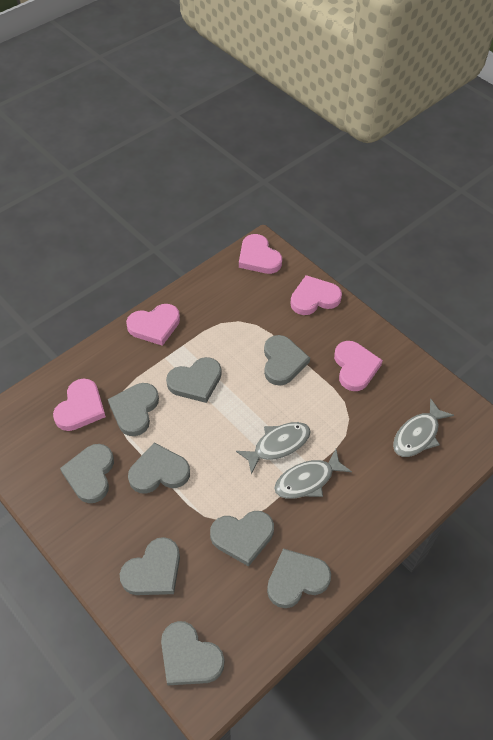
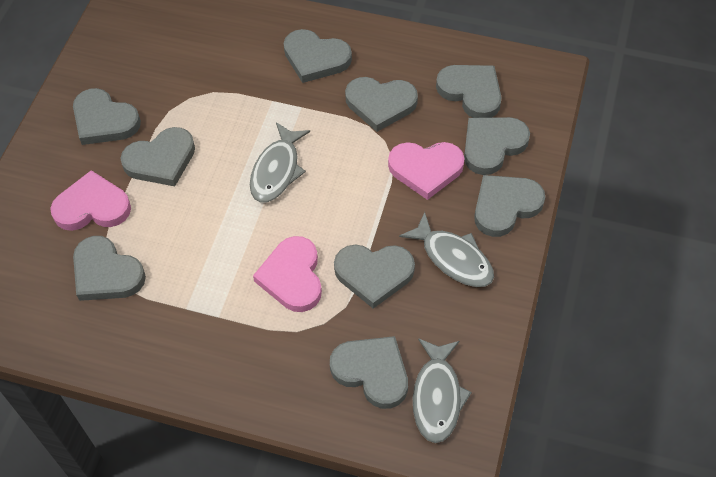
grey heart: [60,444,114,503] [108,383,159,436] [120,537,180,595] [128,443,190,493] [161,621,224,685] [166,357,222,403] [210,511,274,567] [264,335,310,386] [267,549,331,608] = 9 -> [73,88,141,145] [73,236,146,301] [120,127,195,186] [284,29,352,83] [330,336,408,409] [334,245,415,309] [345,77,418,132] [436,65,501,118] [464,117,530,175] [474,175,545,237] = 10
pink heart: [53,379,106,431] [126,304,180,346] [239,234,282,274] [290,275,342,315] [334,341,383,391] = 5 -> [50,170,131,231] [253,236,322,312] [388,142,465,200] = 3

